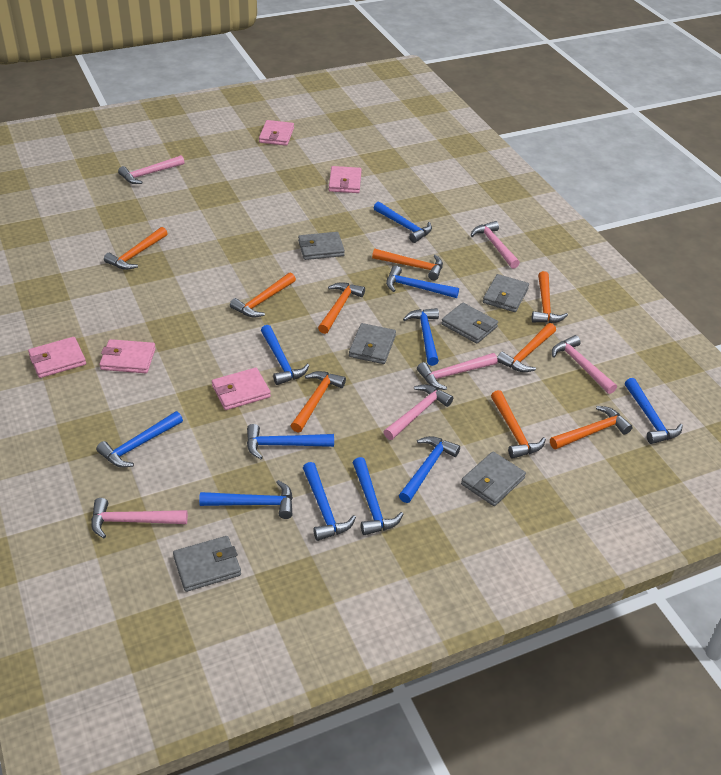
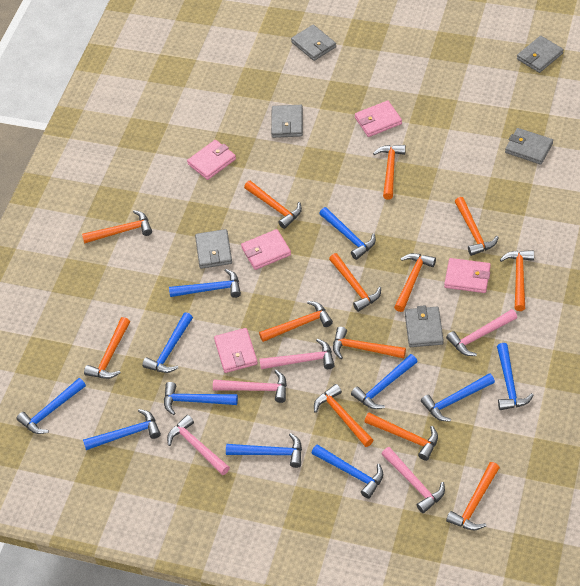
orange hammer: [104,227,168,270] [230,272,296,318] [291,371,346,432] [318,282,365,334] [372,249,443,280] [491,390,546,459] [497,323,556,372] [531,271,568,323] [550,406,633,449] = 9 -> [82,210,152,244] [84,317,130,379] [244,181,302,229] [259,301,333,342] [314,384,373,447] [329,253,381,312] [333,327,406,359] [364,413,438,461] [373,145,406,200] [394,253,436,312] [446,462,500,530] [455,197,499,256] [500,250,534,311] = 13
pink hammer: [91,498,188,538] [118,155,184,184] [384,384,453,440] [417,353,498,390] [471,221,520,269] [552,335,617,394] = 6 -> [167,415,230,475] [213,370,287,403] [259,339,335,369] [382,447,445,513] [446,309,517,356] = 5

